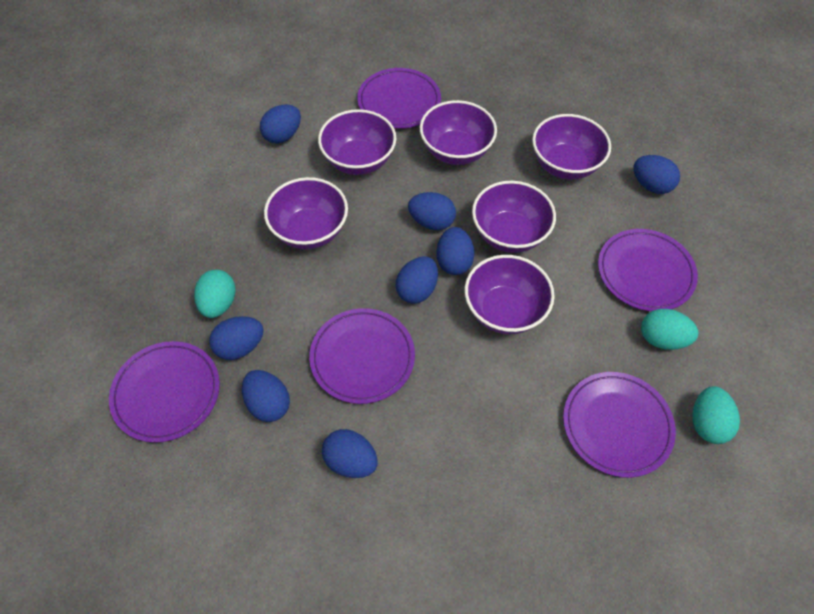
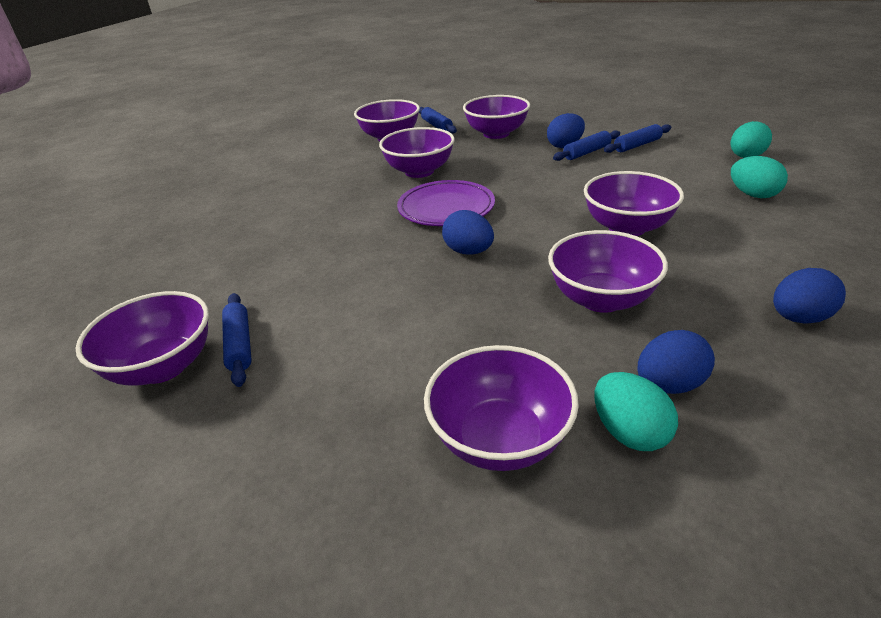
blue egg: [209,316,263,360] [242,370,290,422] [260,104,301,144] [322,429,378,478] [396,256,438,304] [408,192,456,230] [436,227,475,275] [634,155,680,194] = 8 -> [442,210,494,255] [547,113,585,148] [638,330,715,394] [773,268,846,324] = 4
blue rolling pin: none = 0 -> [222,293,252,387] [419,107,457,133] [553,130,620,161] [604,124,671,153] = 4
purple bowl: [264,177,348,249] [318,109,396,175] [420,100,497,165] [464,255,555,334] [472,181,556,253] [532,114,611,180] = 6 -> [76,291,209,385] [354,99,420,141] [379,127,455,178] [424,345,579,471] [463,95,530,139] [548,230,668,313] [584,171,684,236] = 7
purple plate: [109,341,220,443] [309,308,415,404] [357,68,441,129] [563,372,676,478] [598,229,698,311] = 5 -> [397,180,495,226] = 1

